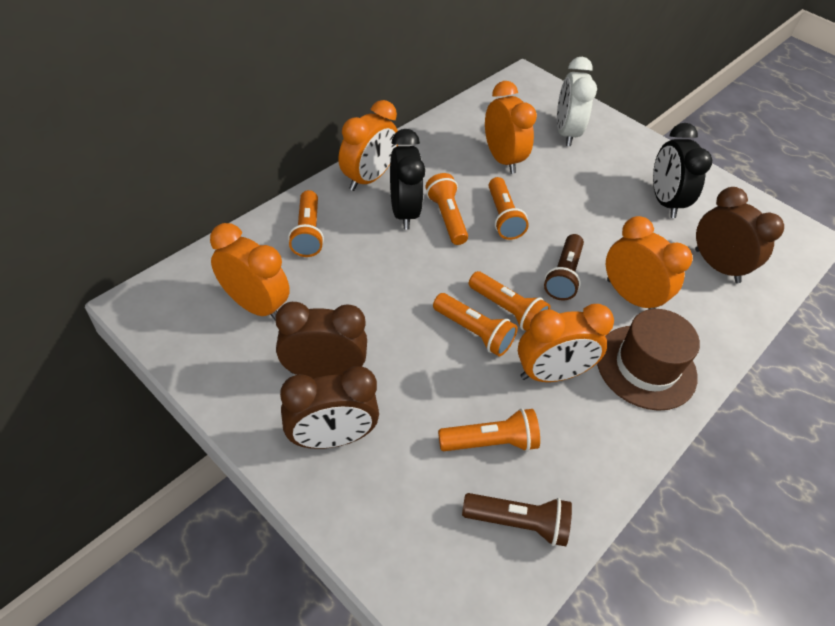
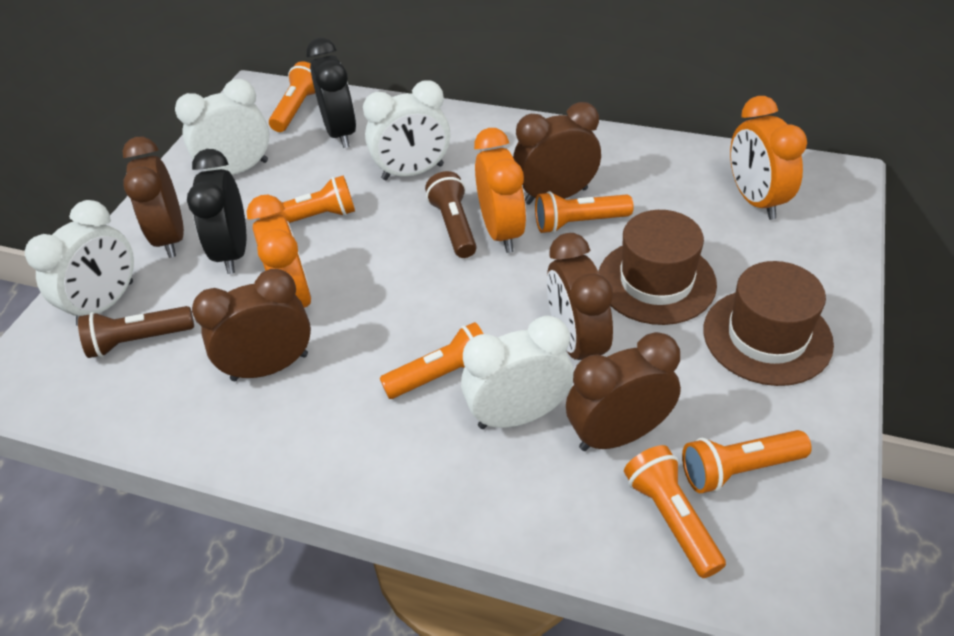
brown clock: [276,302,367,379] [280,367,379,449] [695,187,784,283] = 3 -> [123,137,184,258] [192,269,311,381] [513,102,601,205] [547,233,613,360] [566,332,681,451] = 5
brown hat: [597,309,700,411] = 1 -> [598,210,717,325] [703,261,834,386] = 2
orange clock: [210,223,290,321] [338,100,398,191] [485,81,537,174] [518,304,614,382] [606,216,693,310] = 5 -> [247,195,311,308] [474,128,526,253] [730,96,807,220] = 3
white clock: [557,57,597,146] = 1 -> [25,200,134,326] [175,79,269,175] [363,80,450,180] [461,316,574,429] = 4

